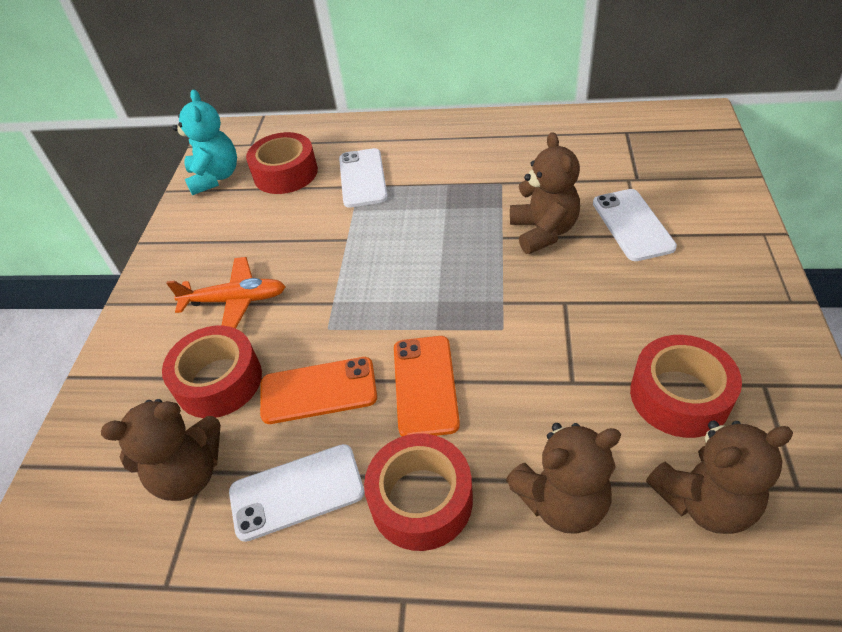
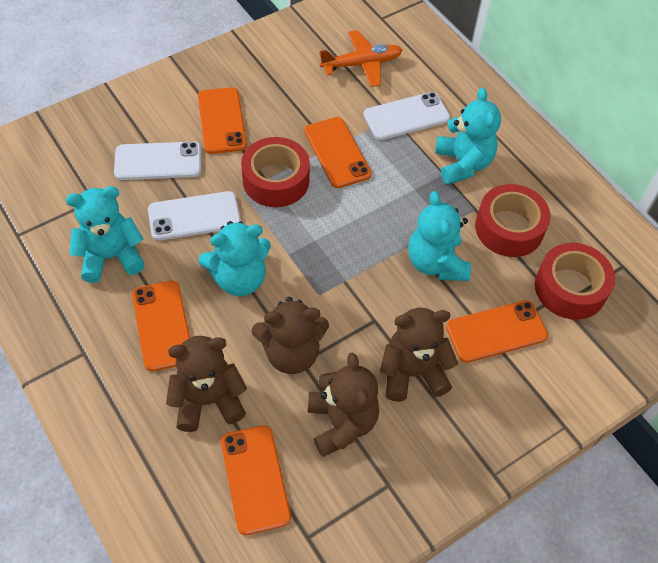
orange phone: [260,357,377,424] [394,336,460,436] = 2 -> [132,281,190,372] [198,87,247,154] [221,425,291,535] [304,117,372,188] [446,300,548,363] = 5
red tape: [162,326,262,418] [246,132,318,194] [364,434,473,551] [630,335,742,438] = 4 -> [241,137,310,207] [475,184,551,257] [535,243,615,320] = 3
turquoise teddy bear: [173,90,237,195] = 1 -> [66,186,145,283] [199,221,271,296] [408,191,471,281] [435,88,501,185] = 4

